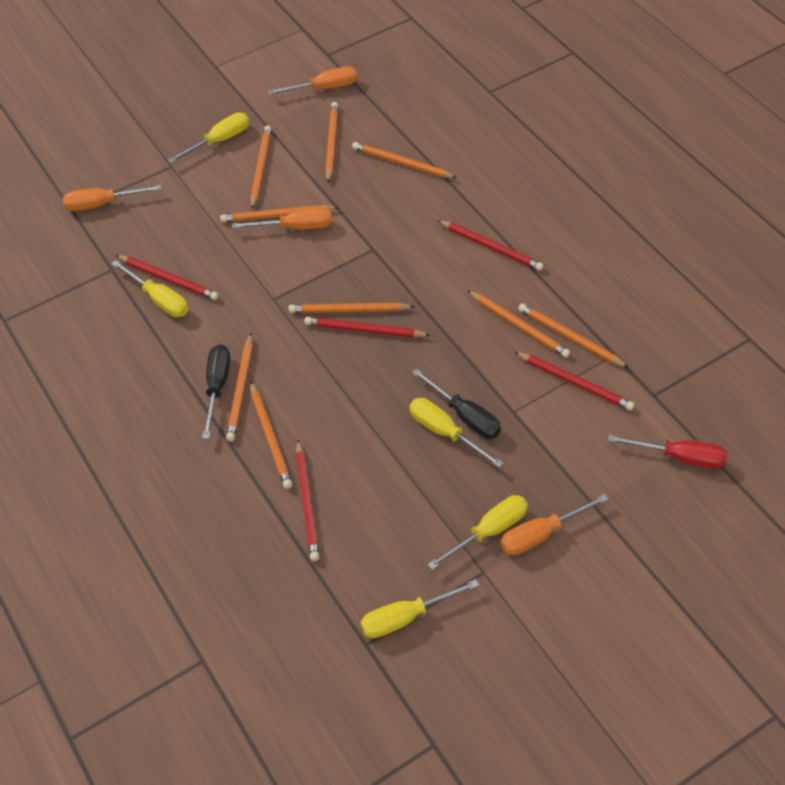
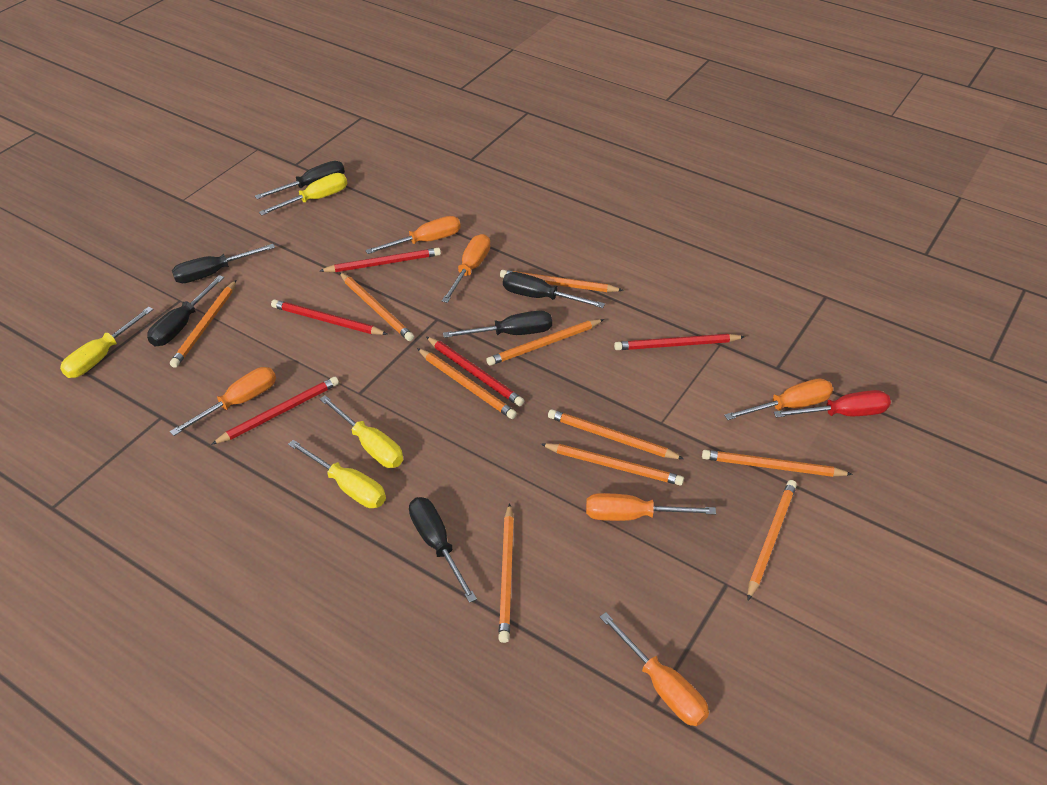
black screwdriver: [202,344,230,439] [412,368,501,439] = 2 -> [147,275,224,346] [172,244,275,283] [255,161,345,199] [409,497,477,603] [443,311,552,338] [503,272,605,308] = 6
orange pencil: [220,205,339,222] [226,333,253,441] [250,126,271,209] [250,381,292,489] [289,303,415,313] [325,102,338,183] [352,142,457,178] [467,290,570,358] [518,303,629,368] = 9 -> [170,280,236,368] [339,272,414,341] [417,348,517,419] [486,319,604,366] [498,503,514,643] [500,270,624,292] [541,443,684,486] [548,409,684,459] [702,450,853,477] [747,480,797,600] = 10
orange screwdriver: [63,185,162,211] [232,208,332,229] [267,66,357,95] [500,494,608,555] = 4 -> [170,367,276,436] [365,216,461,254] [442,234,490,303] [586,493,716,521] [600,612,709,726] [724,379,833,420] = 6
yellow screwdriver: [111,260,189,317] [168,113,249,163] [361,579,479,638] [409,398,504,468] [428,495,528,570] = 5 -> [60,307,154,378] [259,173,347,215] [288,440,386,508] [320,395,403,468] = 4

